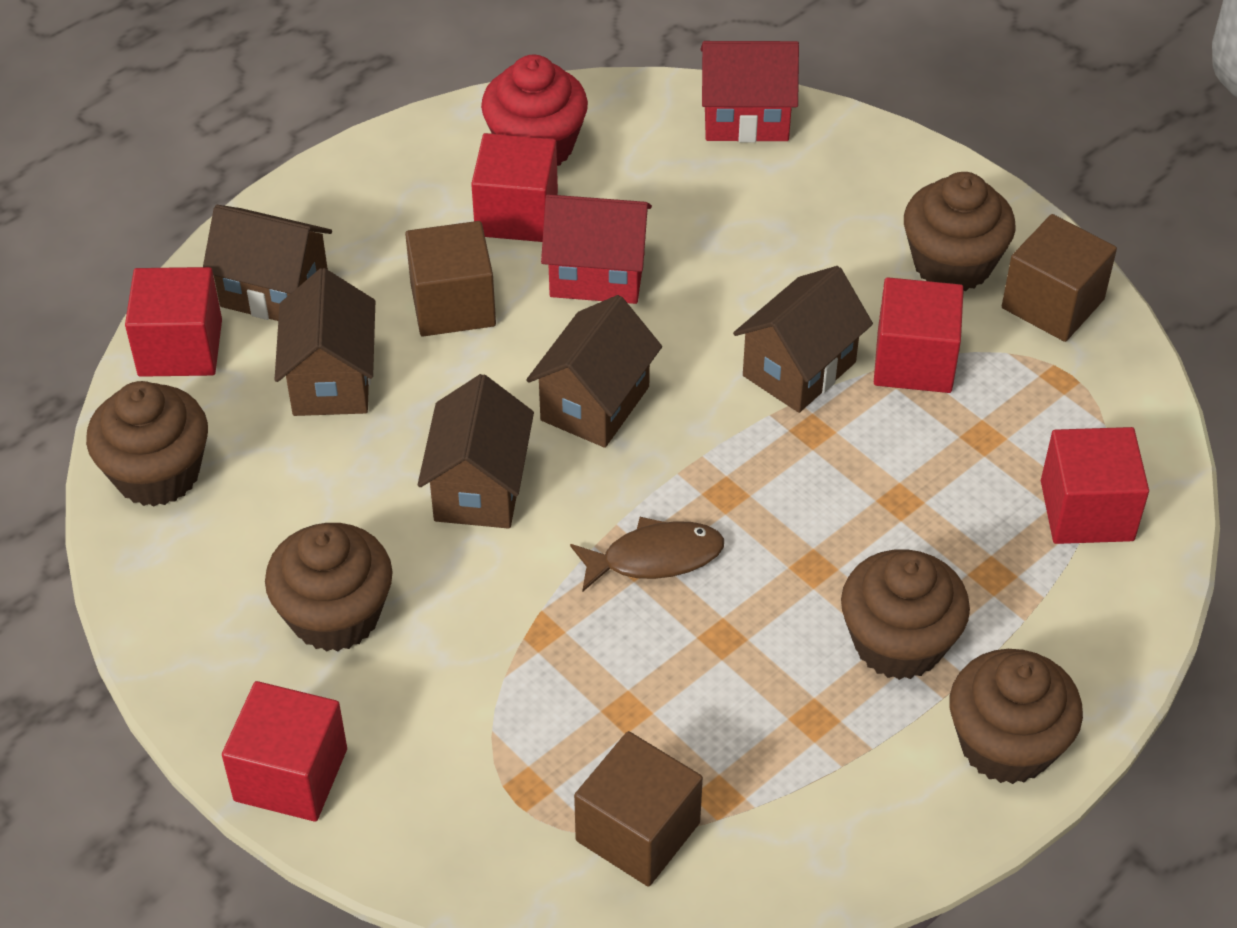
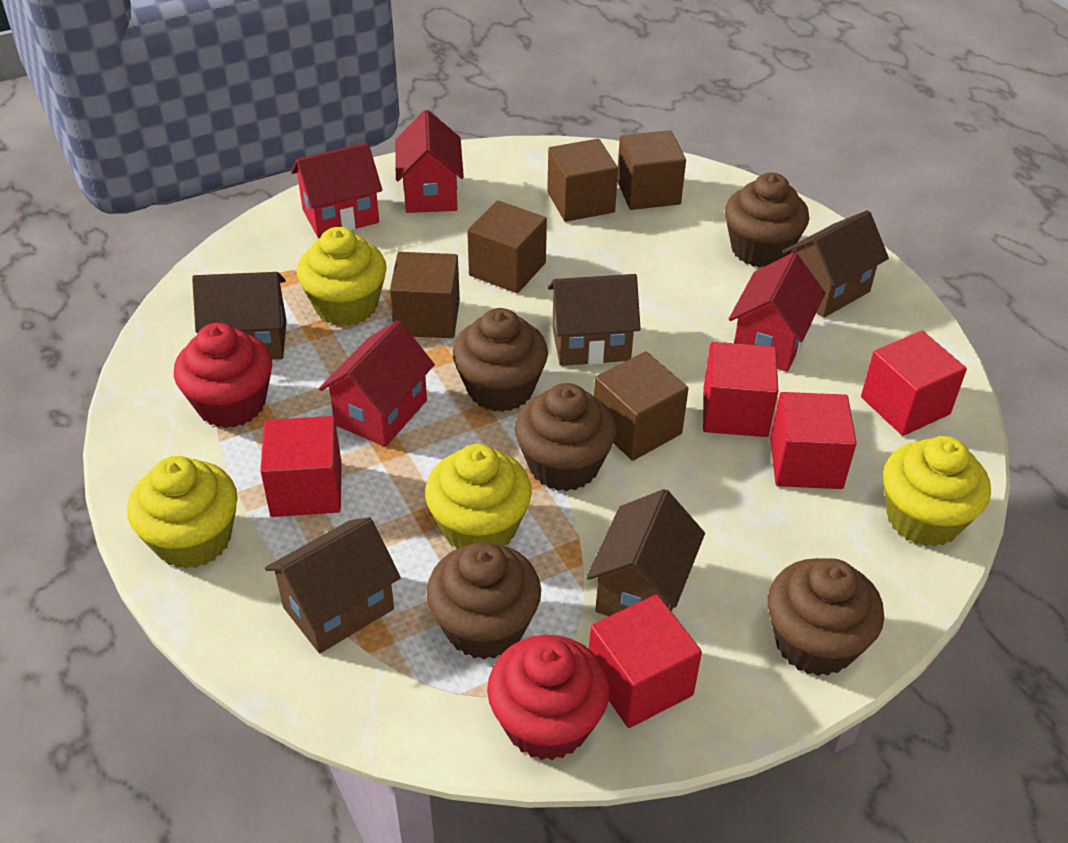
brown cube: [405,221,496,337] [574,731,703,887] [1002,214,1117,342] = 3 -> [390,252,460,338] [467,200,547,293] [547,139,618,222] [594,351,688,461] [617,130,686,210] = 5
brown fish: [570,517,724,591] = 1 -> none = 0
red cupcake: [481,55,588,166] = 1 -> [174,323,272,428] [487,635,610,760] = 2
red house: [541,194,652,304] [701,41,799,142] = 2 -> [291,142,382,238] [319,320,435,447] [395,110,464,213] [729,252,825,372] = 4
yellow cupcake: none = 0 -> [127,456,238,569] [297,227,387,326] [425,444,532,549] [883,436,991,547] = 4

